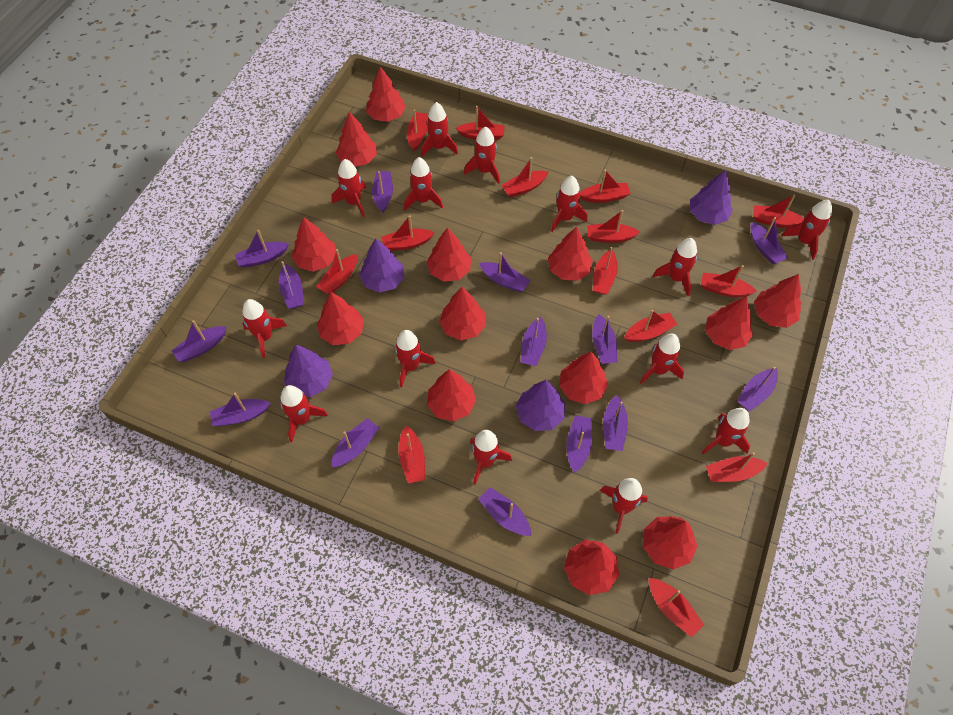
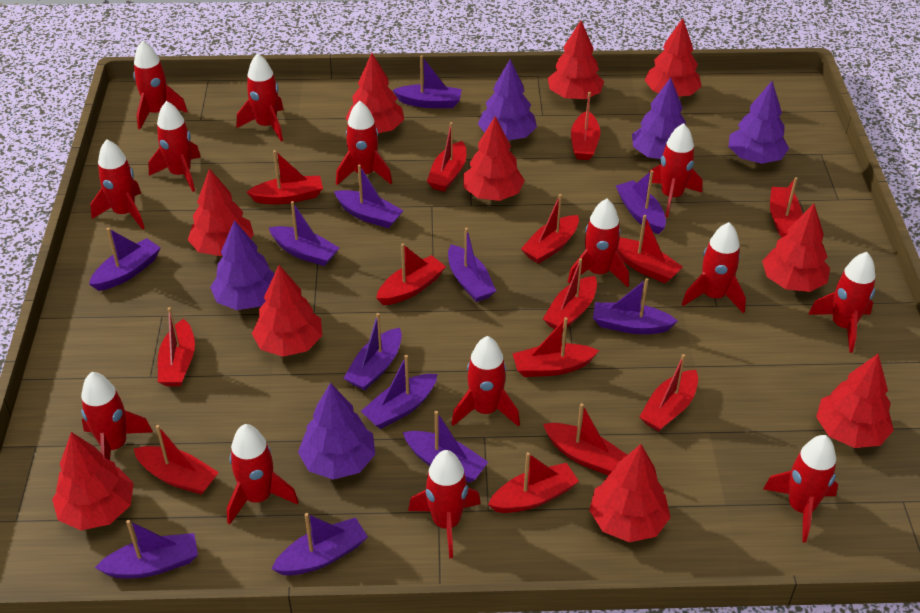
purple boat: [172,320,226,362] [210,393,271,426] [235,230,289,268] [279,261,303,309] [331,418,379,467] [372,171,393,213] [478,487,531,536] [479,252,530,292] [521,317,547,366] [566,415,592,473] [592,314,617,364] [603,395,628,451] [737,367,778,411] [750,217,788,264] = 14 -> [89,228,161,291] [95,520,198,578] [269,201,339,266] [271,513,368,576] [334,165,404,228] [344,313,402,390] [361,355,437,429] [392,55,462,108] [403,411,488,483] [448,228,496,302] [593,278,678,334] [616,170,666,234] = 12
purple tree: [284,345,333,397] [359,238,404,293] [516,380,565,431] [690,170,733,225] = 4 -> [210,220,275,310] [298,383,375,480] [478,59,537,140] [632,78,686,159] [728,81,789,164] = 5
red tree: [292,217,336,272] [317,292,364,345] [336,112,377,167] [366,67,406,122] [427,227,471,282] [427,369,476,421] [439,287,486,340] [548,227,593,281] [559,352,608,404] [564,540,619,595] [643,516,697,570] [705,296,753,350] [754,274,801,328] = 13 -> [52,432,134,530] [188,168,254,256] [252,265,322,357] [345,53,404,133] [463,116,525,201] [548,21,604,100] [589,444,671,542] [645,18,702,97] [762,204,830,292] [816,354,894,448] = 10

